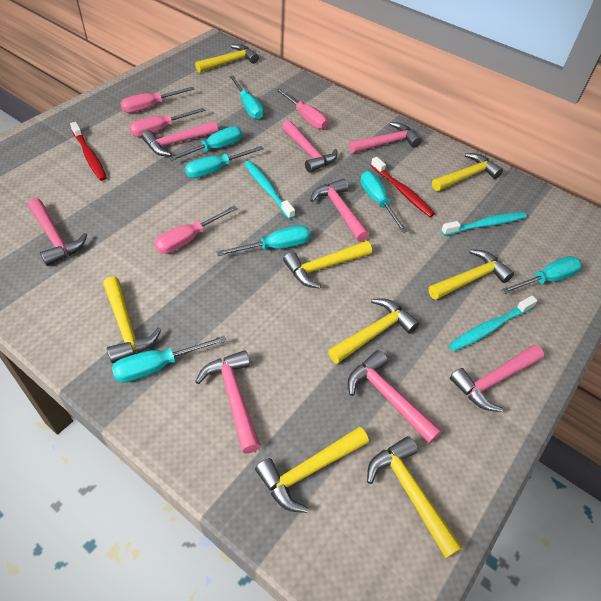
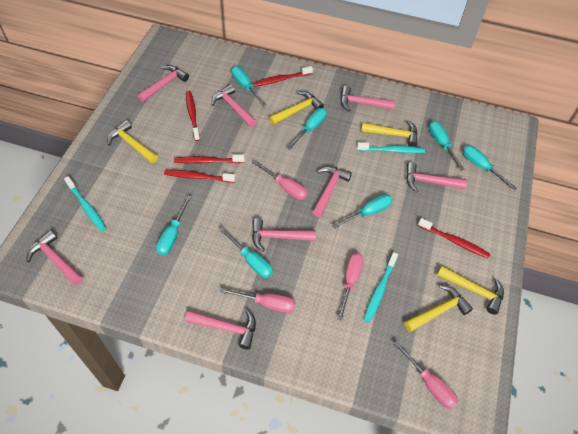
red toothbrush: [70,122,107,181] [371,157,435,217] = 2 -> [164,170,235,183] [174,155,245,164] [186,91,200,141] [252,66,313,87] [418,218,490,258] = 5
yellow hammer: [103,276,161,363] [195,44,259,73] [255,427,369,513] [283,241,372,289] [328,299,420,364] [367,436,463,559] [428,249,514,300] [432,153,503,191] = 8 -> [107,120,158,163] [269,91,324,125] [361,120,418,147] [404,285,473,332] [437,266,504,315] = 5

